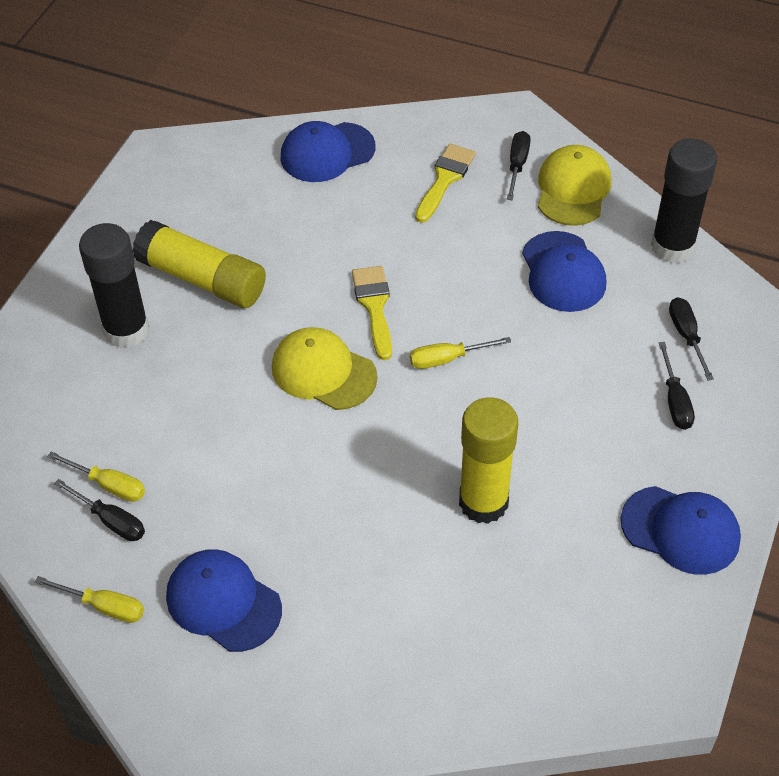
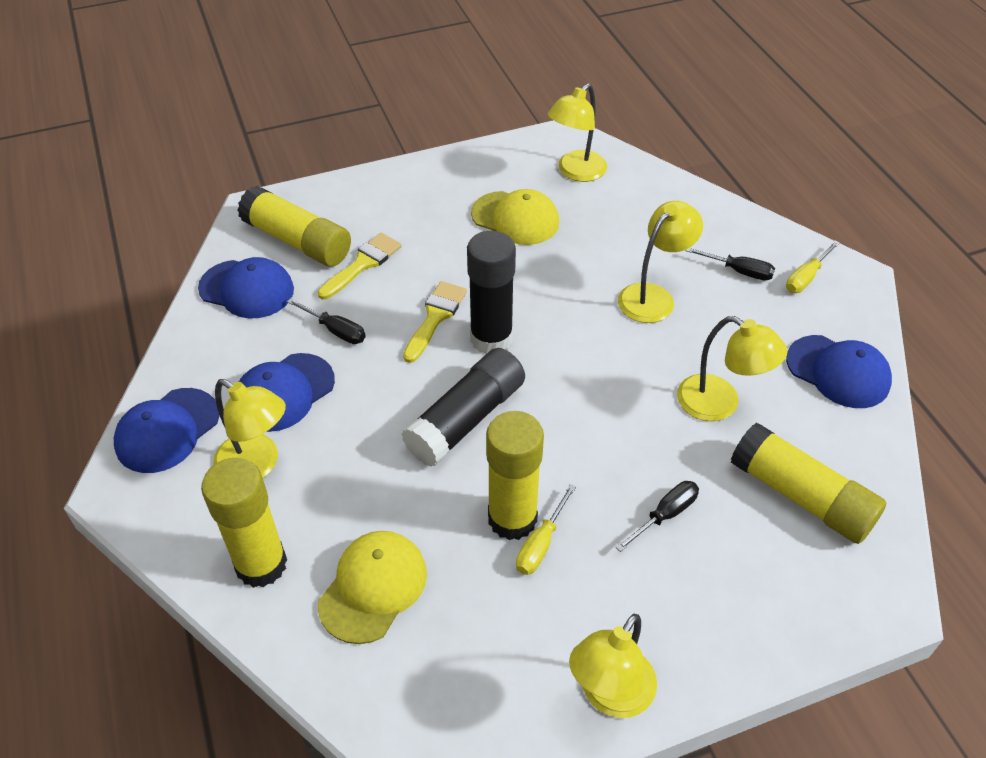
black screwdriver: [54,479,145,541] [507,131,531,200] [659,342,695,430] [669,297,714,381] = 4 -> [287,298,366,344] [615,481,699,552] [685,248,775,281] = 3
yellow glue stick: [132,220,266,308] [459,397,518,524] = 2 -> [201,458,287,588] [237,186,351,267] [486,411,544,540] [731,423,887,544] = 4
yellow lamp: none = 0 -> [213,379,286,478] [548,83,607,182] [569,614,657,718] [618,201,703,323] [677,316,788,421] = 5
yellow screwdriver: [35,576,144,623] [47,451,145,502] [410,337,511,369] = 3 -> [516,484,576,575] [786,241,840,293] = 2

